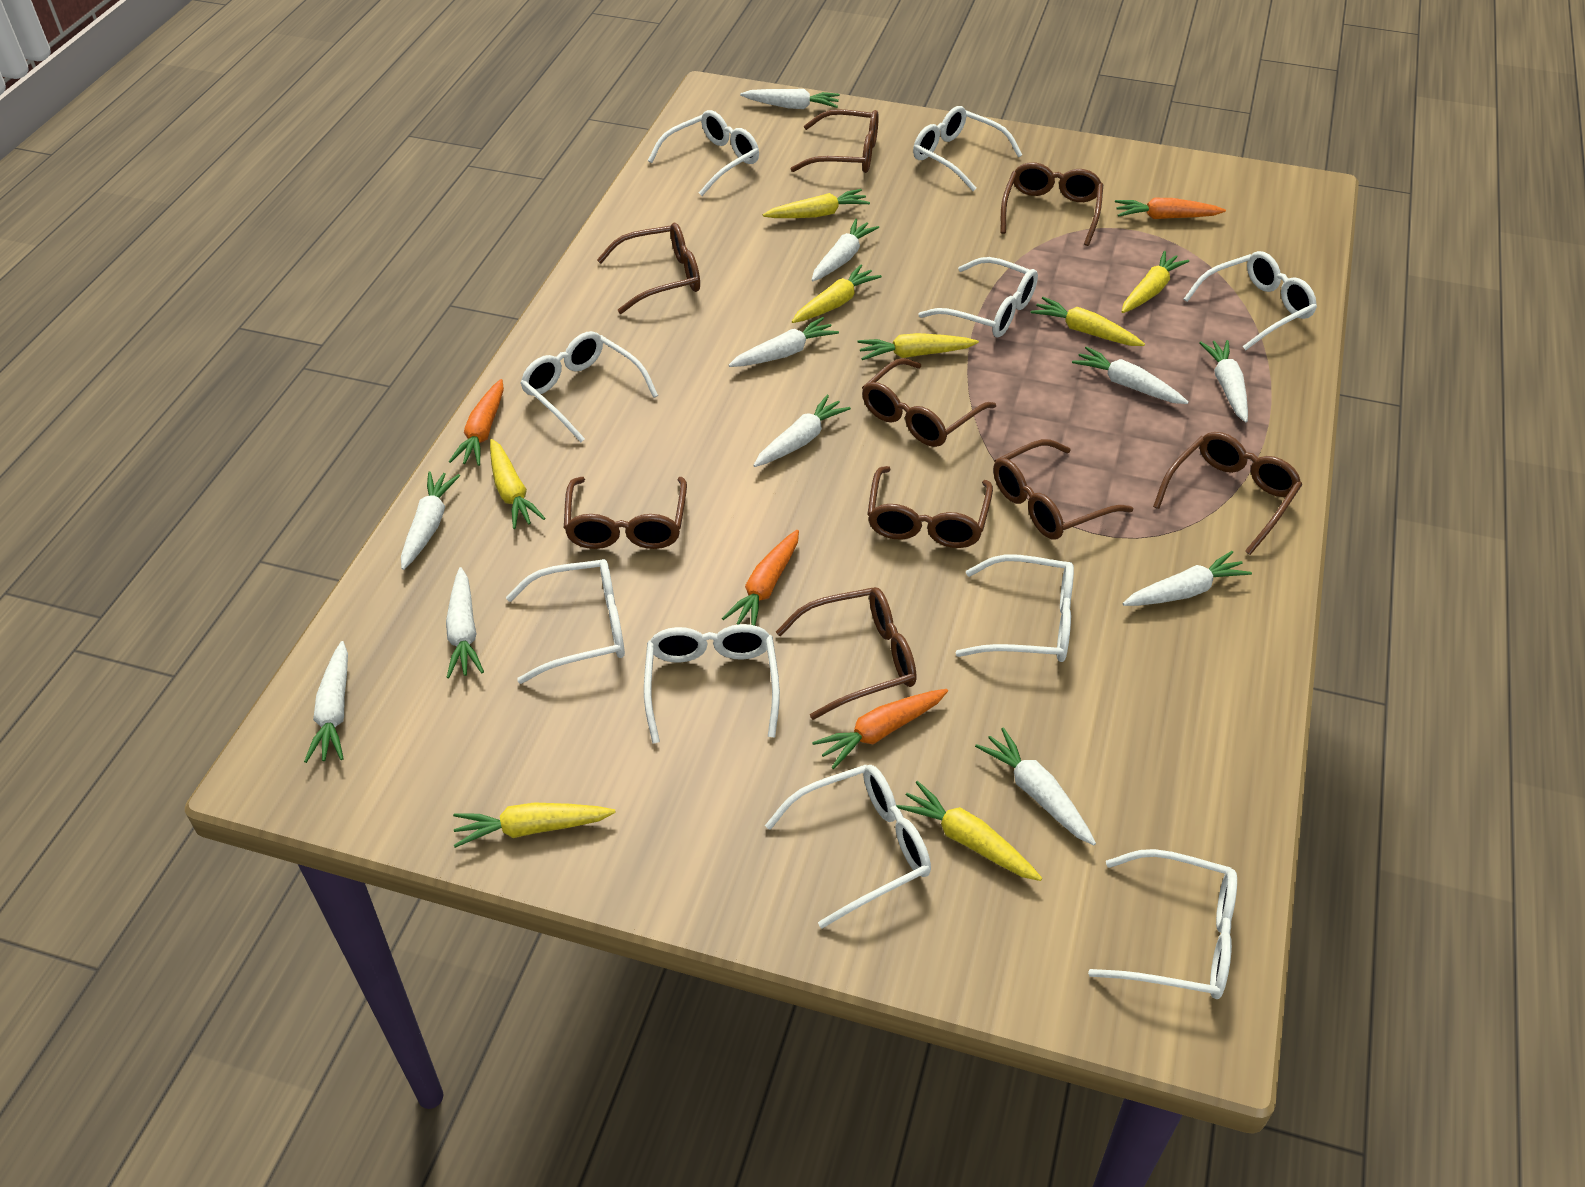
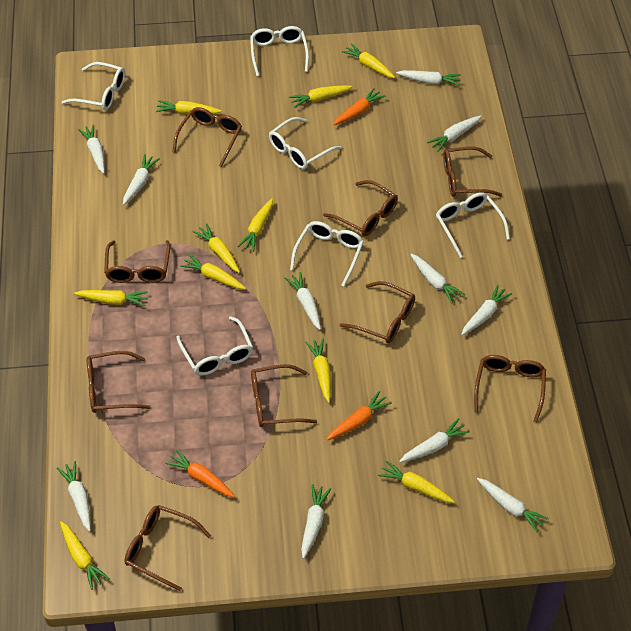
orange carrot: [449,379,504,466] [722,530,799,626] [812,689,948,769] [1115,198,1226,219] = 4 -> [165,449,235,497] [326,391,392,440] [333,88,385,125] = 3
white glasses: [506,559,625,684] [520,331,658,442] [644,624,780,744] [648,110,759,196] [765,765,931,928] [913,106,1022,191] [919,257,1038,338] [956,554,1074,662] [1088,849,1237,999] [1184,251,1317,350] = 10 -> [62,62,125,110] [176,316,253,376] [250,26,309,76] [269,117,341,169] [290,221,364,287] [436,192,510,258] = 6
yellow carrot: [453,802,616,848] [490,439,546,529] [763,189,870,218] [792,265,882,323] [857,333,979,360] [896,781,1042,881] [1031,297,1145,346] [1122,251,1189,313] = 8 -> [60,521,110,590] [74,290,148,306] [156,100,222,114] [180,254,246,289] [193,223,240,273] [237,198,273,252] [289,85,353,108] [305,338,331,403] [341,43,395,78] [378,460,455,503] = 10

